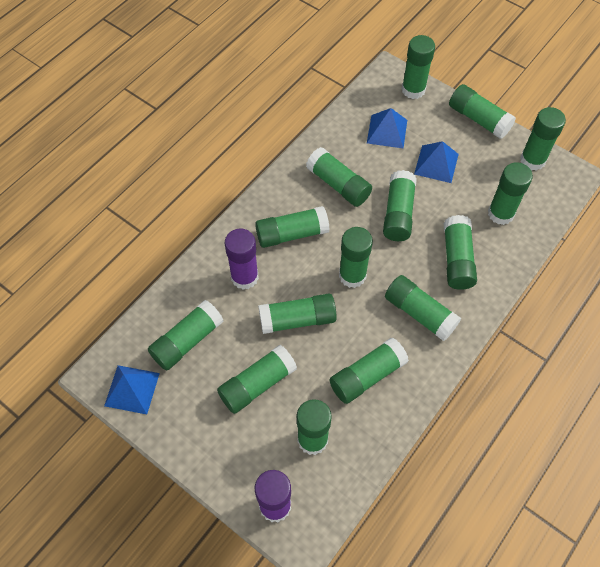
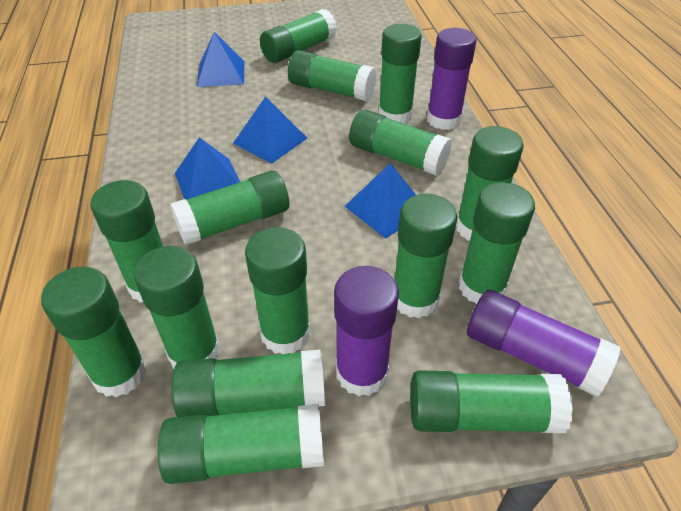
blue pyramid: [104,365,160,414] [367,108,407,148] [414,141,459,183] = 3 -> [175,137,240,200] [197,32,244,87] [233,96,307,164] [345,163,416,239] = 4
purple glue stick: [225,229,259,290] [255,470,291,522] = 2 -> [334,266,399,397] [427,28,477,130] [467,290,621,397] = 3

